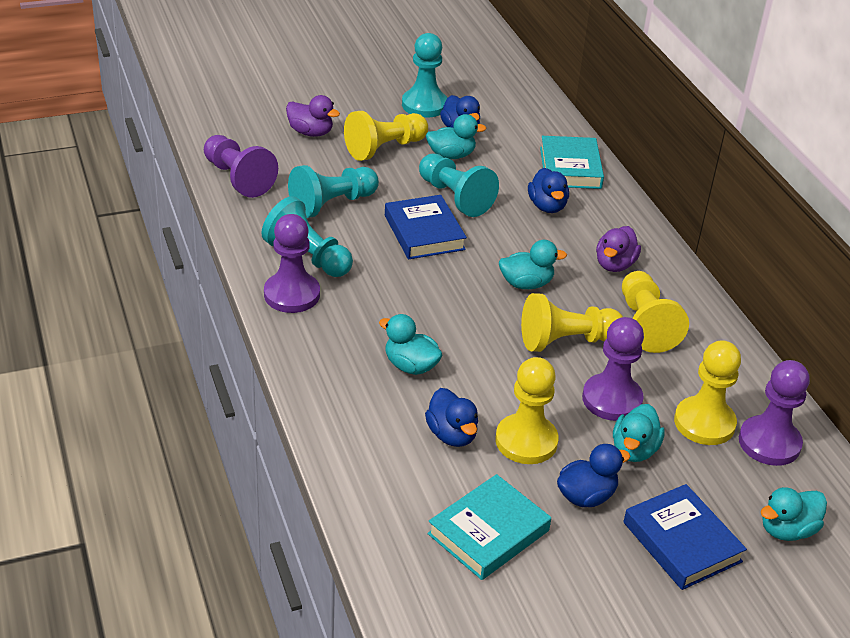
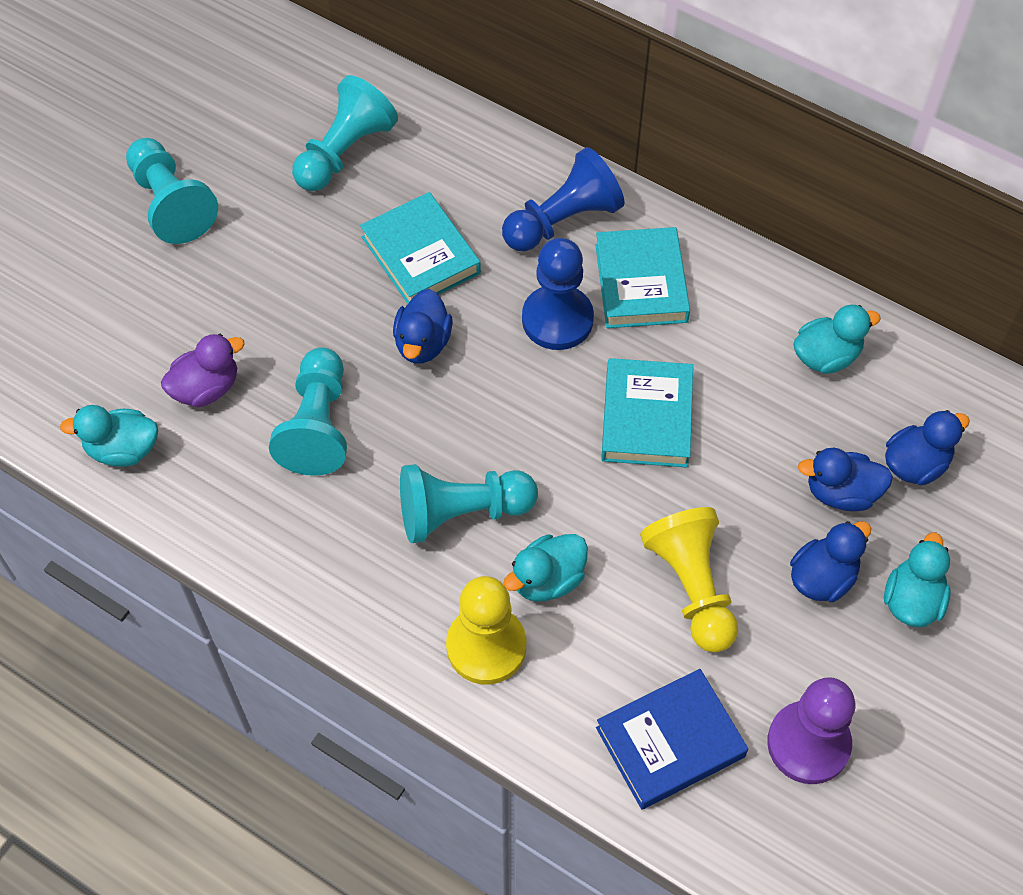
blue book: [385,195,467,259] [623,484,747,590] = 2 -> [596,669,748,810] = 1
blue pawn: none = 0 -> [502,147,625,251] [522,238,594,350] = 2
purple duck: [286,95,340,137] [596,226,641,272] = 2 -> [161,334,245,407] = 1
purple pawn: [204,135,278,198] [264,214,320,313] [582,317,644,421] [739,360,810,466] = 4 -> [767,677,855,784] = 1
turquoise book: [427,474,551,580] [540,136,604,189] = 2 -> [360,192,481,304] [595,227,690,328] [601,358,693,468] = 3
turquoise duck: [379,314,442,375] [426,114,486,159] [499,240,567,289] [613,404,665,462] [760,487,827,541] = 5 -> [60,405,158,467] [503,534,588,601] [793,305,881,374] [884,532,951,627] = 4
yellow pawn: [344,111,428,161] [495,357,559,464] [521,293,623,352] [622,271,689,353] [674,340,741,445] = 5 -> [446,576,526,685] [640,507,738,653] = 2

